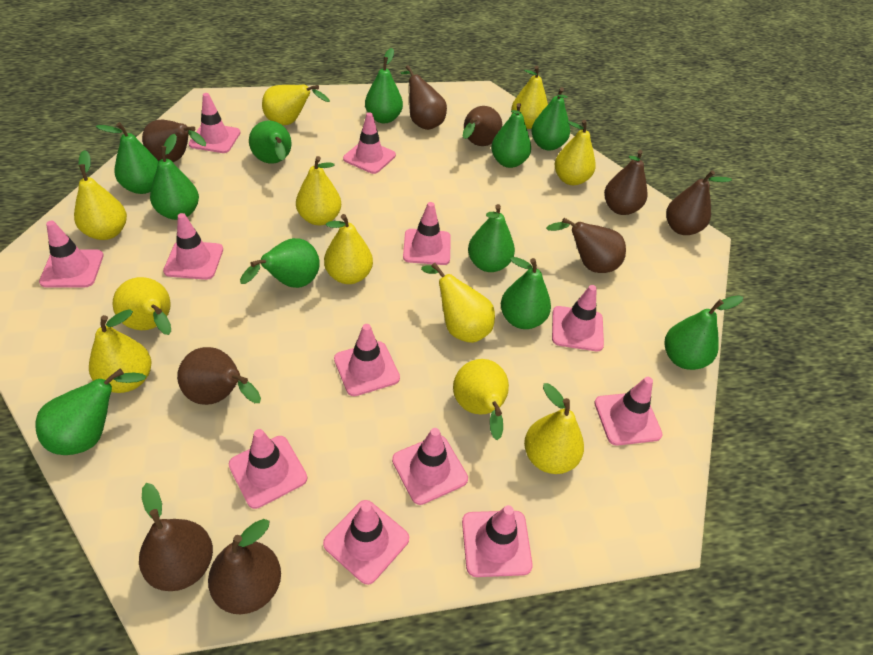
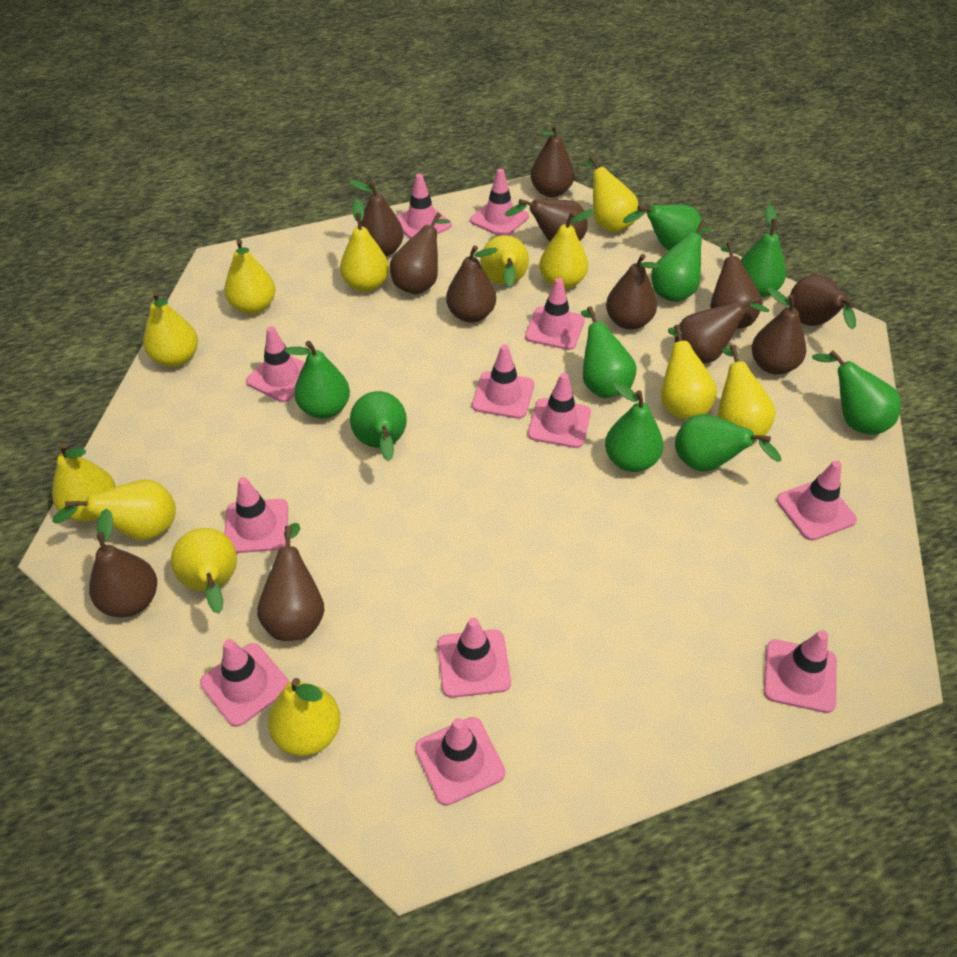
brown pear: [139,483,213,591] [142,120,206,162] [177,347,261,405] [208,519,281,614] [401,65,447,130] [463,106,502,146] [546,218,626,273] [604,150,647,215] [666,170,732,235] = 9 -> [89,508,157,617] [257,523,324,641] [349,179,404,257] [390,213,450,295] [446,245,498,323] [505,199,588,242] [530,124,575,197] [606,254,660,330] [675,297,769,363] [710,241,763,329] [752,287,806,375] [789,275,856,329] = 12
green pear: [35,369,146,455] [96,122,159,194] [150,134,199,220] [240,238,320,288] [249,121,292,164] [365,48,403,123] [468,204,515,272] [491,103,531,168] [501,257,551,329] [531,87,570,151] [665,295,743,370] = 11 -> [284,341,350,419] [350,391,407,461] [581,306,637,398] [605,382,663,472] [623,205,702,250] [651,220,711,302] [675,414,781,472] [741,204,786,297] [812,350,901,435] = 9
yellow pear: [74,150,127,240] [89,309,151,393] [113,277,171,335] [262,85,330,125] [296,156,341,225] [324,214,373,284] [421,263,495,343] [453,359,509,440] [511,66,548,129] [524,383,584,474] [555,120,596,185] = 11 -> [52,443,116,522] [52,479,176,541] [143,291,198,367] [171,528,237,614] [224,239,275,314] [268,678,340,756] [340,199,389,292] [480,235,529,287] [539,209,595,289] [582,156,638,233] [661,324,717,419] [717,345,776,436] = 12

